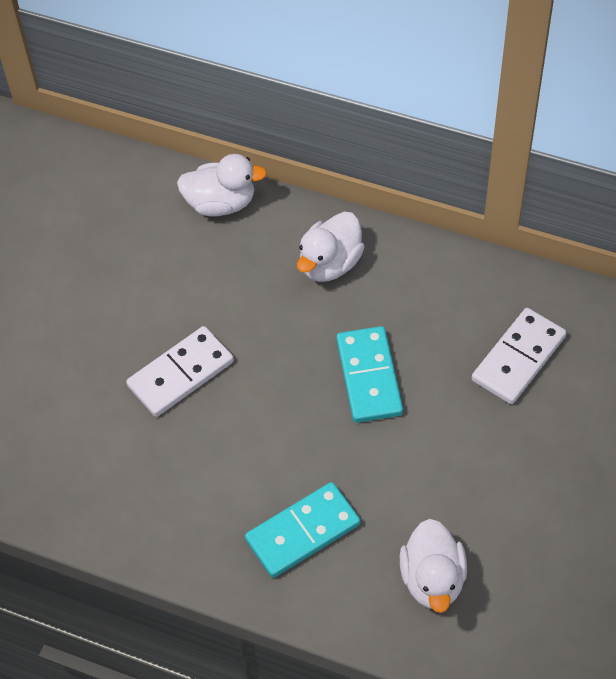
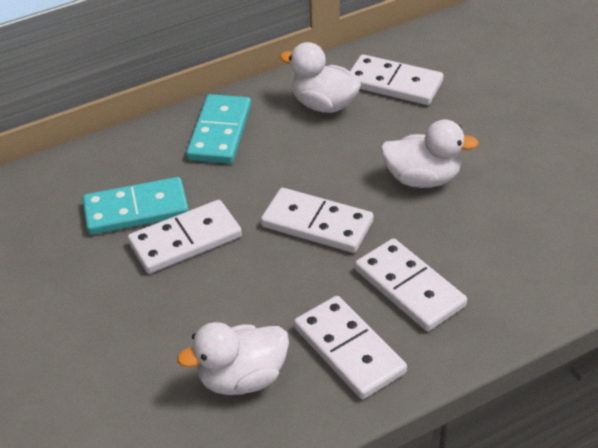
white domino: [126,326,234,417] [472,308,567,404] = 2 -> [128,200,242,274] [261,188,373,253] [294,296,407,399] [350,54,444,105] [355,238,467,331] = 5

